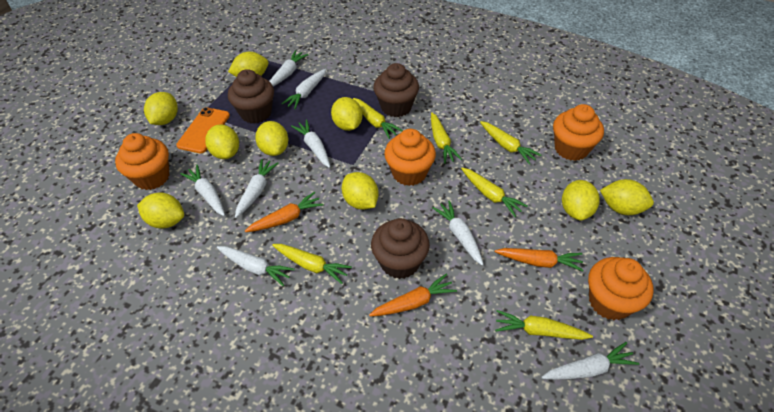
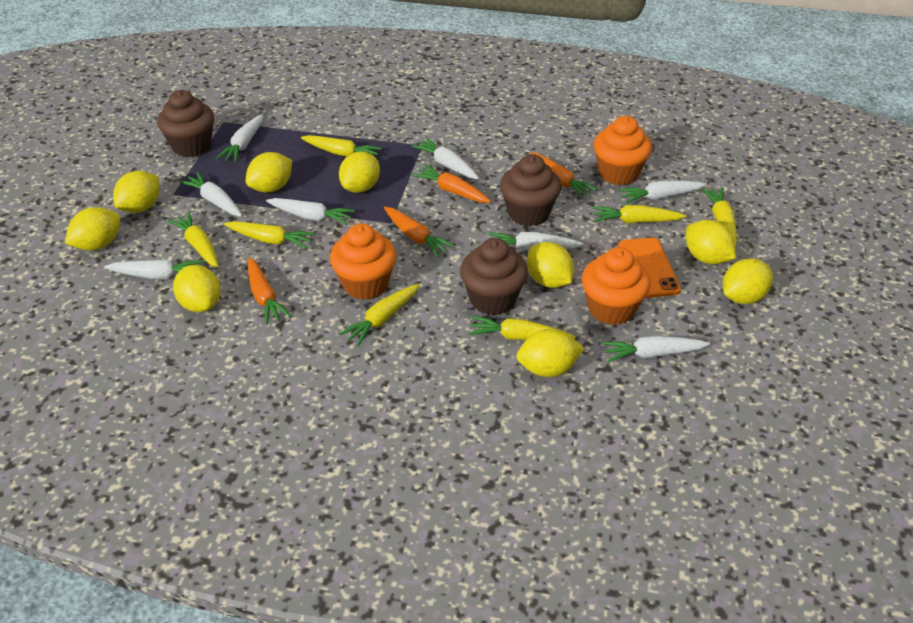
orange carrot: [245,192,324,232] [369,274,457,316] [495,248,584,271] = 3 -> [248,258,291,325] [384,207,455,257] [412,165,491,203] [530,152,598,199] = 4
orange cupcake: [115,133,170,190] [384,129,436,186] [553,104,604,161] [588,257,653,320] = 4 -> [330,223,397,300] [582,247,651,325] [593,116,652,185] = 3
yellow carrot: [272,244,352,284] [353,98,403,139] [431,112,462,164] [461,168,527,217] [480,121,541,165] [495,310,593,340] = 6 -> [168,212,219,268] [224,221,315,249] [301,135,382,157] [339,284,420,346] [469,316,575,340] [592,205,686,223] [701,187,737,247] = 7

